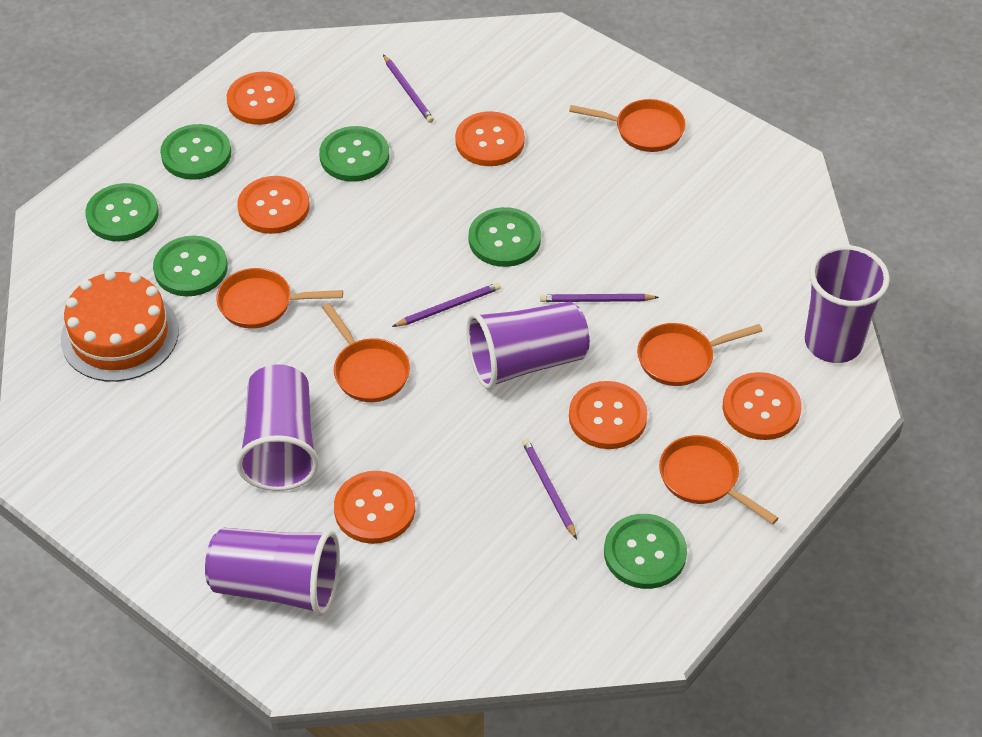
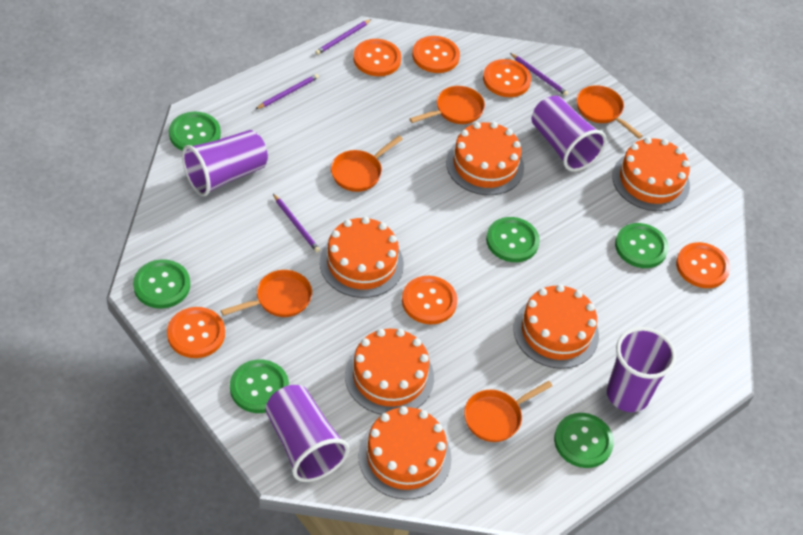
orange cake: [61,270,179,382] = 1 -> [320,217,404,298] [345,329,434,415] [358,406,452,499] [446,122,524,195] [513,284,599,369] [612,137,690,211] = 6

